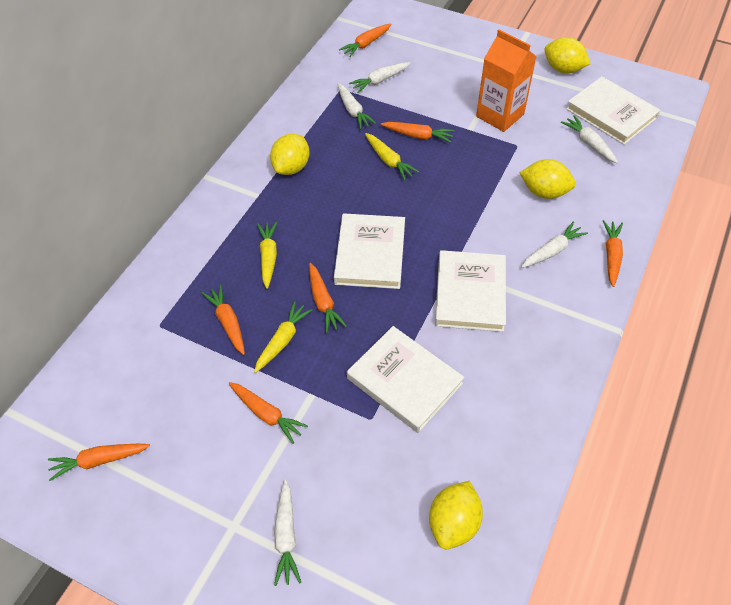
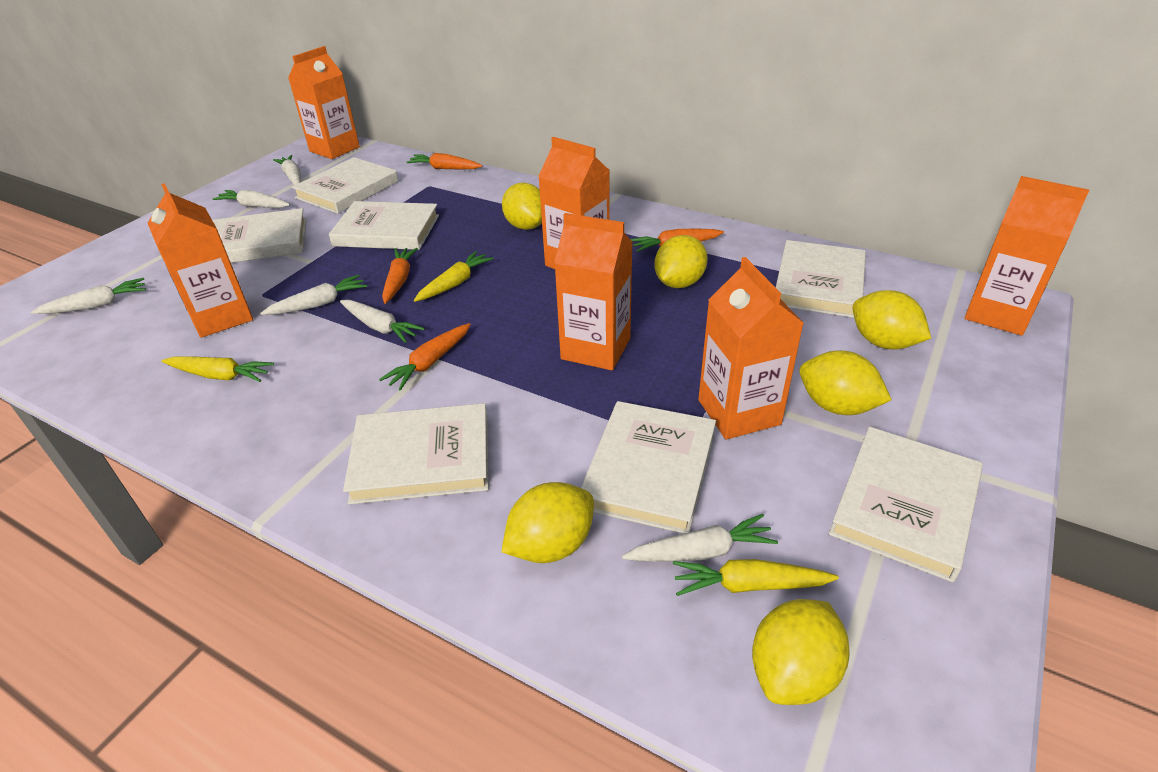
orange carrot: [48,444,150,481] [202,285,245,355] [229,382,308,444] [309,263,347,333] [339,23,391,57] [381,122,454,143] [603,220,623,287] = 7 -> [379,323,471,391] [382,248,418,304] [406,153,482,170] [630,229,724,252] = 4
orange carton: [476,29,537,132] = 1 -> [148,183,253,338] [288,46,360,159] [538,137,610,269] [554,213,633,370] [698,257,804,439] [964,176,1089,336] = 6
white book: [334,213,405,289] [347,326,464,433] [435,250,506,332] [566,76,660,145] = 4 -> [212,208,307,263] [292,157,398,214] [329,201,439,250] [343,403,489,504] [581,401,716,534] [776,240,866,318] [829,427,983,582] = 7
white carrot: [274,480,301,586] [337,83,376,129] [349,62,410,93] [521,221,588,268] [561,115,618,163] = 5 -> [31,278,146,314] [213,189,290,208] [260,275,367,315] [273,155,301,185] [340,300,425,343] [622,514,778,562] = 6
yellow lemon: [270,134,309,175] [429,481,483,549] [520,159,576,199] [544,37,591,73] = 4 -> [501,482,594,563] [502,183,542,230] [654,235,708,288] [752,599,850,705] [800,350,891,415] [852,290,931,349] = 6

